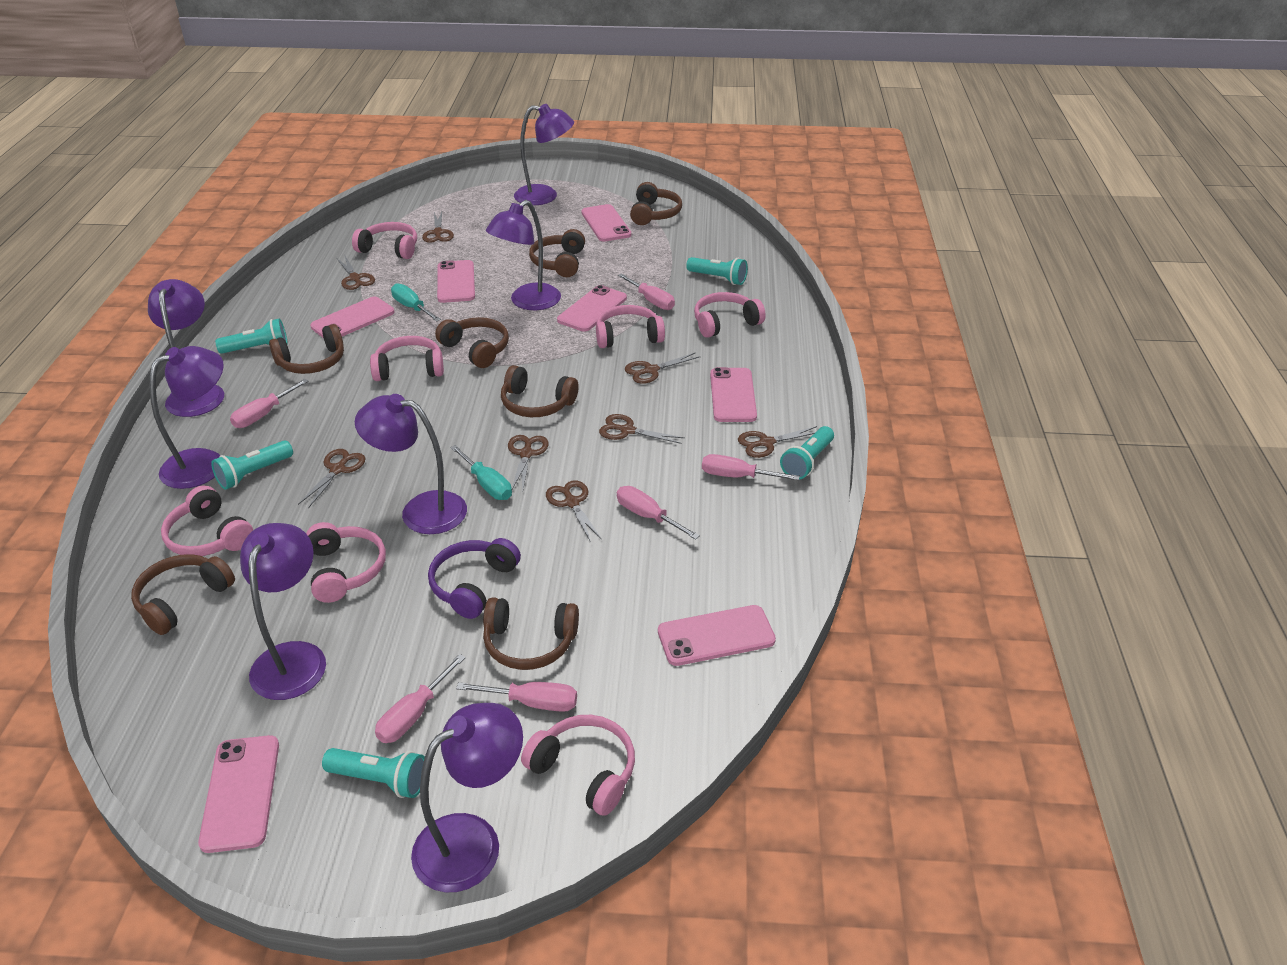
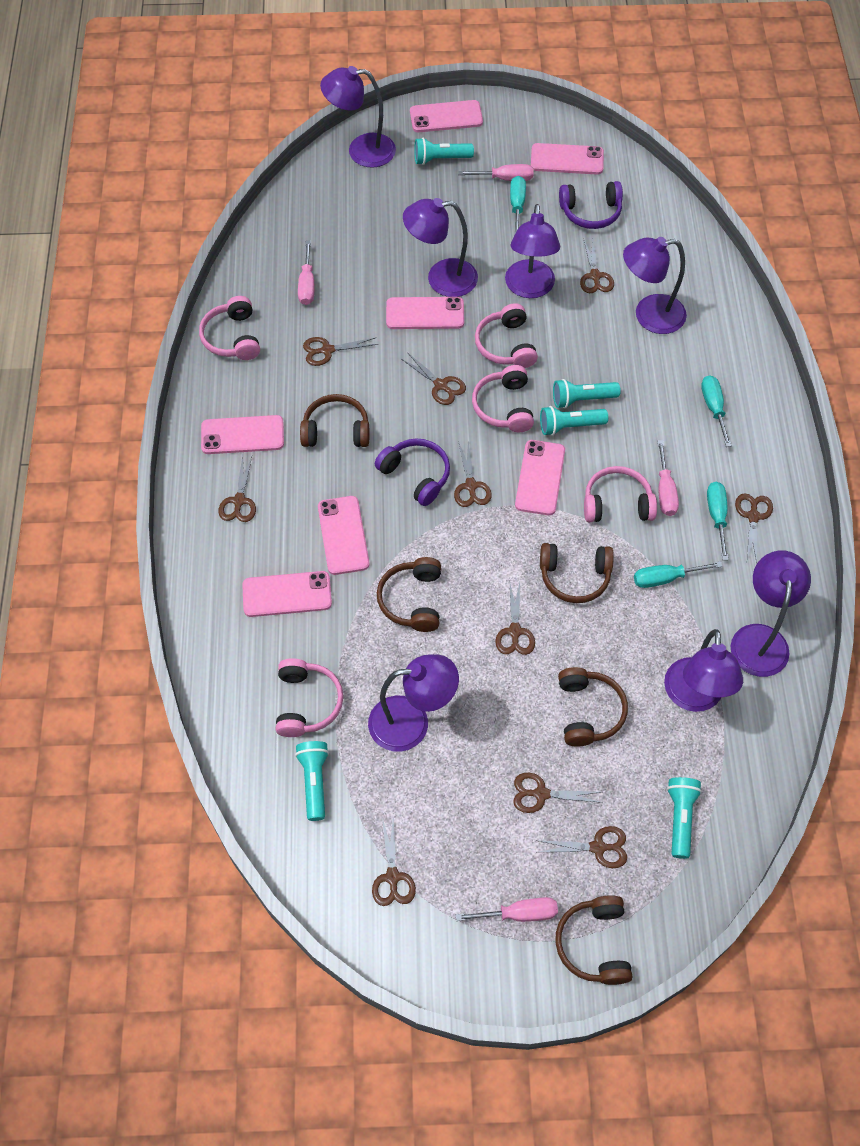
brown headphones: [131,554,235,635] [269,324,344,374] [435,317,509,368] [483,597,579,670] [501,365,578,417] [529,229,585,277] [630,182,682,225] = 7 -> [300,394,369,447] [377,557,441,632] [540,543,614,603] [555,895,632,985] [558,667,628,747] = 5
brown scissors: [298,449,366,508] [337,256,375,290] [422,212,454,243] [508,435,549,491] [546,480,602,542] [599,414,685,444] [625,352,701,384] [738,426,817,458] = 8 -> [218,455,256,522] [303,337,378,366] [372,817,416,906] [402,352,466,405] [454,441,492,507] [495,582,535,655] [513,773,603,813] [539,826,627,868] [580,237,614,293] [735,493,773,563] = 10
pink headphones: [161,485,253,556] [306,522,386,603] [352,222,417,259] [370,336,444,381] [521,715,635,816] [596,305,665,348] [694,292,766,338] = 7 -> [199,296,260,360] [276,658,343,737] [472,365,534,432] [475,303,538,368] [584,466,657,522] = 5
pink screwdriver: [230,379,308,428] [375,654,466,743] [456,682,577,712] [617,486,700,540] [618,273,675,310] [702,454,800,480] = 6 -> [298,241,314,305] [456,897,558,922] [458,164,534,181] [657,440,679,516] = 4
purple headphones: [428,538,521,619] = 1 -> [375,439,450,506] [559,181,623,229] = 2
turquoise screwdriver: [391,283,441,322] [451,445,512,500] = 2 -> [510,176,526,235] [634,561,723,588] [701,375,732,447] [707,482,728,560] = 4

